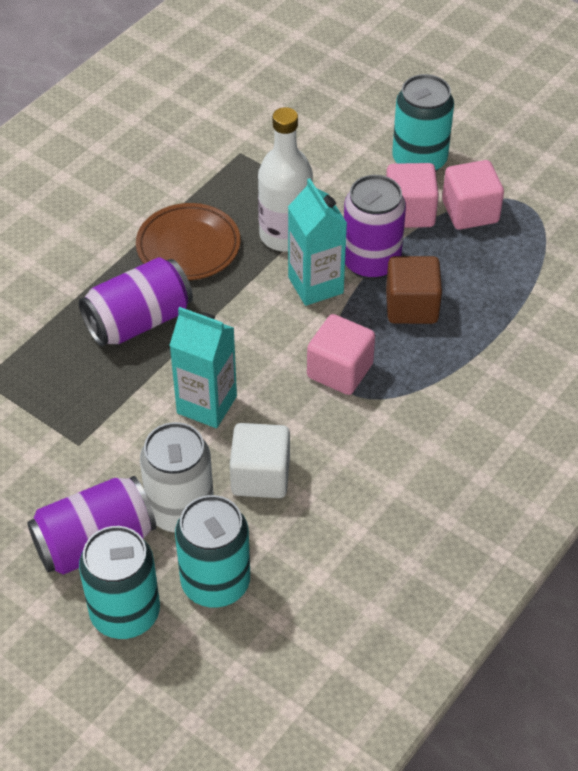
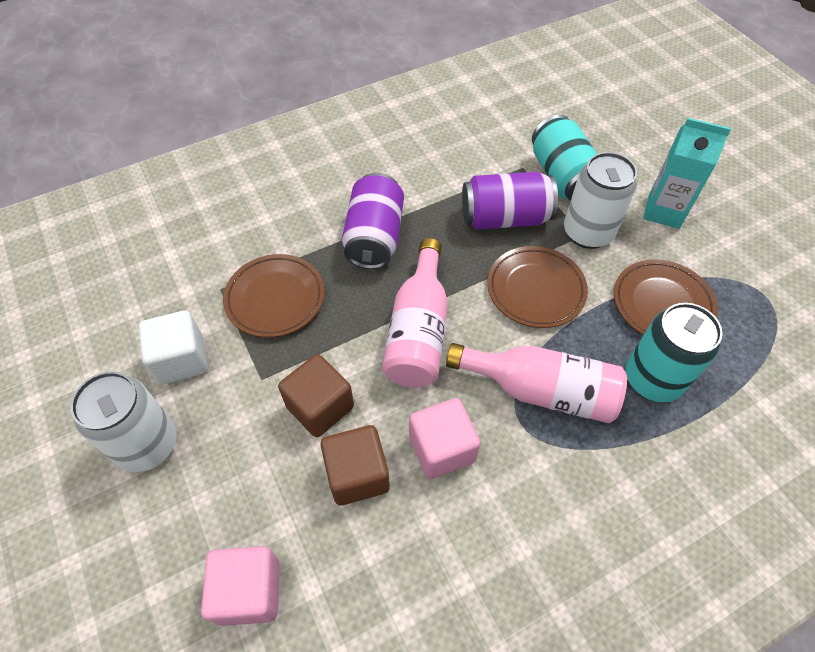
brown cube: [386,256,442,324] = 1 -> [278,354,354,437] [321,425,390,506] = 2
brown plate: [136,203,240,280] = 1 -> [223,254,324,338] [487,246,588,328] [614,259,718,335] = 3
pink bottle: none = 0 -> [382,238,448,388] [446,343,627,423] = 2
pink cube: [307,314,375,395] [386,163,439,228] [442,160,504,230] = 3 -> [201,546,280,626] [409,398,481,479] = 2
purple can: [27,476,156,575] [79,257,193,347] [344,175,406,280] = 3 -> [342,173,404,269] [462,172,558,230] = 2
turquoise can: [79,526,160,639] [175,495,250,608] [392,74,454,171] = 3 -> [532,115,597,201] [626,303,722,402] = 2
turquoise carton: [169,307,237,428] [288,178,347,306] = 2 -> [643,118,731,229] = 1
white bottle: [258,107,313,252] = 1 -> none = 0
white can: [140,422,214,533] = 1 -> [71,372,177,472] [564,152,637,249] = 2

